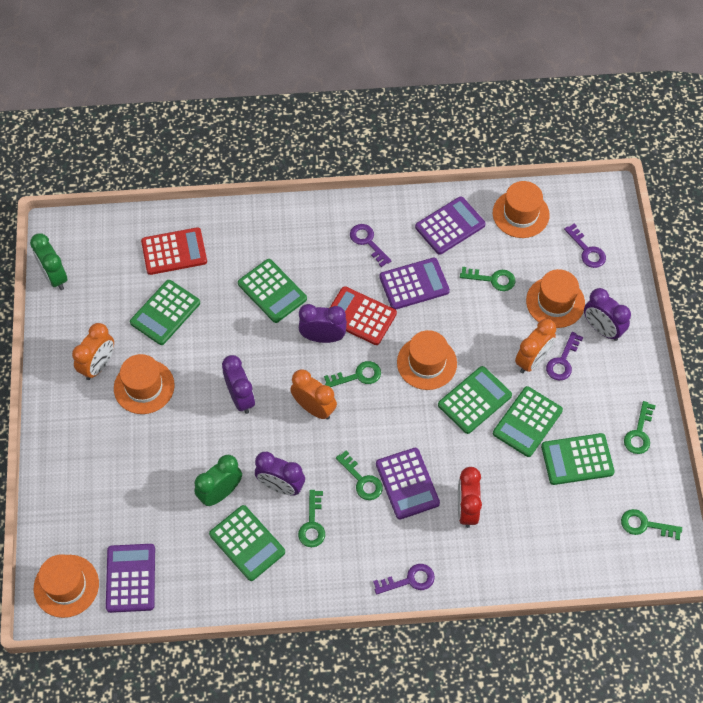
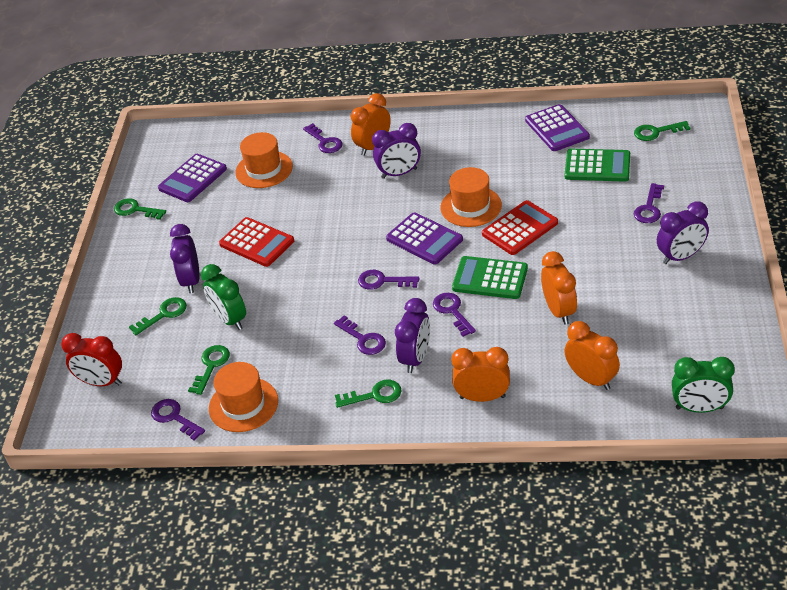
green calculator: [130,280,200,345] [209,505,285,581] [238,259,307,323] [438,366,512,434] [493,386,563,457] [541,433,615,485] = 6 -> [452,256,528,299] [565,149,630,182] = 2
green key: [298,490,325,547] [324,361,381,387] [336,450,383,500] [460,267,516,291] [621,509,682,540] [624,401,656,454] = 6 -> [114,198,166,220] [129,297,187,335] [188,345,230,395] [335,380,401,408] [634,121,690,141] = 5
orange clock: [72,323,114,380] [290,369,337,420] [515,319,557,373] = 3 -> [351,93,391,156] [451,347,510,402] [541,251,577,324] [565,321,620,390] = 4
orange hat: [34,554,99,618] [114,354,175,414] [397,330,457,390] [493,181,550,238] [526,269,585,328] = 5 -> [209,362,278,432] [235,132,293,188] [440,167,502,227] = 3
purple calculator: [106,544,155,613] [376,448,440,520] [379,258,450,310] [415,196,486,255] = 4 -> [158,154,227,202] [386,212,463,264] [525,104,590,151] = 3
purple key: [350,224,392,267] [373,564,435,595] [546,332,583,380] [564,223,606,268] = 4 -> [151,399,205,440] [303,123,342,153] [334,315,386,355] [358,270,419,290] [433,293,476,337] [634,183,664,223] = 6

